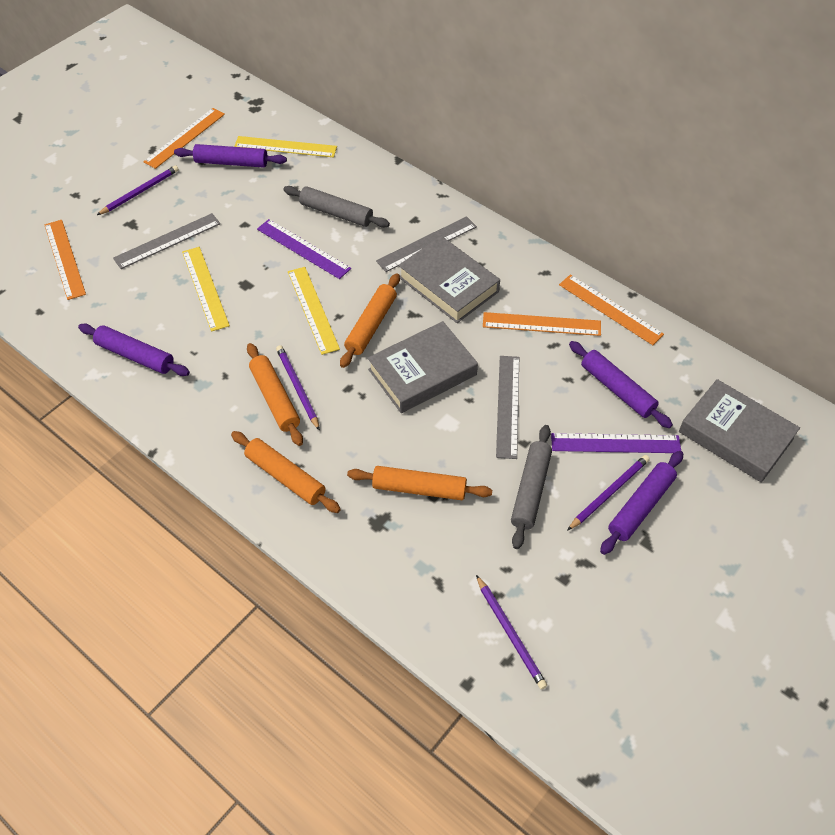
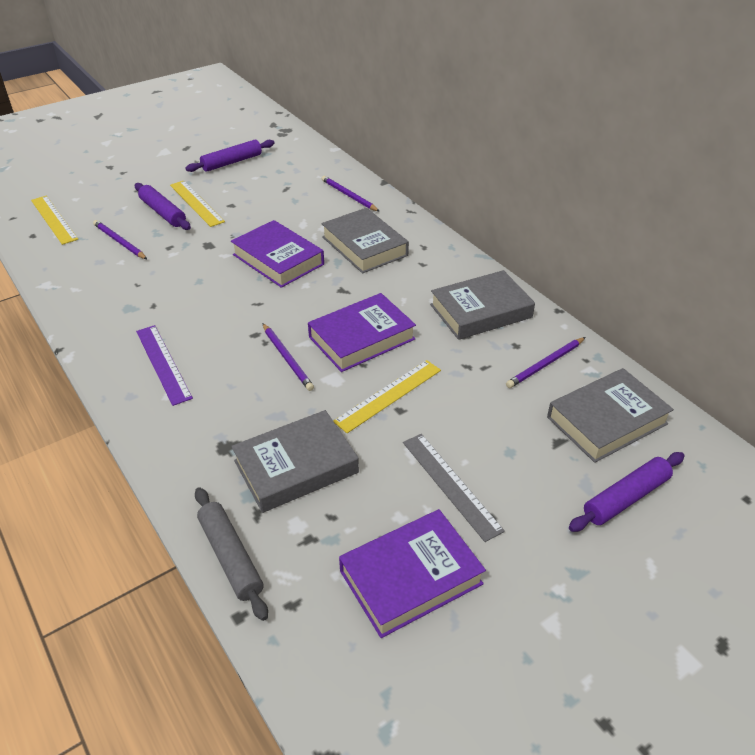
grey book: [368,321,478,413] [398,236,500,323] [679,379,800,483] = 3 -> [231,410,359,513] [322,208,409,273] [430,270,535,340] [547,368,674,463] = 4
grey rolling pin: [283,186,390,228] [511,425,552,549] = 2 -> [195,487,268,621] = 1
grey ruler: [113,213,220,269] [376,216,477,272] [496,356,519,459] = 3 -> [403,434,505,542] = 1
orange rolling pin: [231,431,341,513] [247,343,303,446] [340,273,400,368] [347,466,492,500] = 4 -> none = 0
orange ruler: [44,220,86,300] [143,108,225,169] [483,312,601,336] [559,274,664,345] = 4 -> none = 0
purple book: none = 0 -> [231,220,324,288] [308,293,416,372] [339,509,486,638] = 3
purple rolling pin: [78,323,190,376] [174,144,287,168] [569,341,673,428] [600,451,683,555] = 4 -> [135,183,191,230] [185,140,274,172] [569,452,685,532] = 3
purple ruler: [257,219,351,279] [551,433,681,453] = 2 -> [136,325,193,406] = 1

